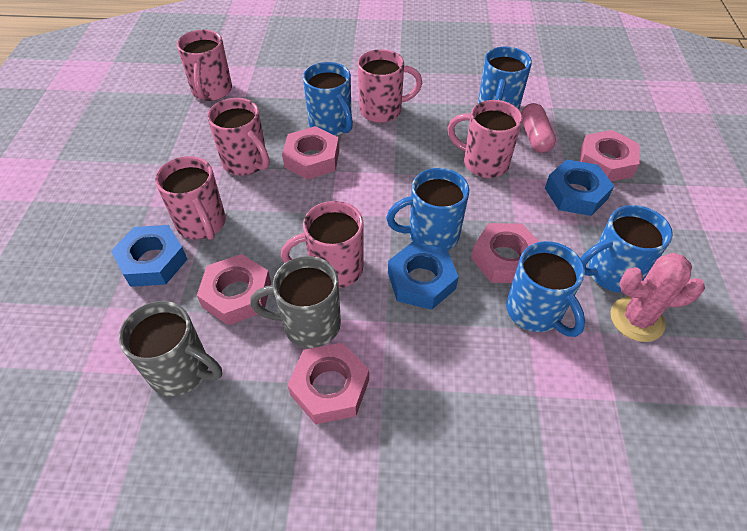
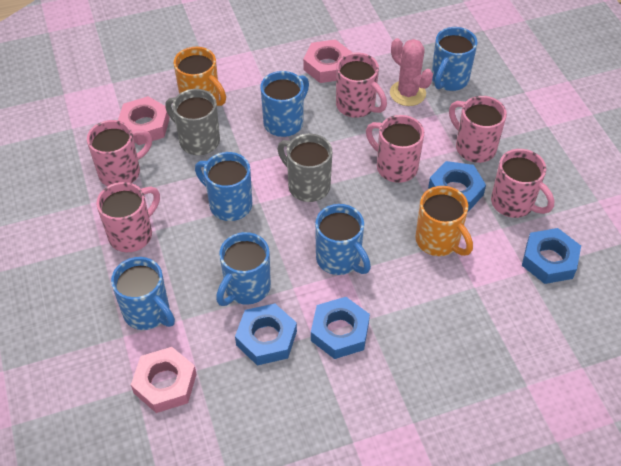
blue mug: [303,62,353,136] [386,168,469,250] [478,47,532,109] [506,241,585,337] [581,205,673,293] = 5 -> [111,257,175,330] [195,152,252,221] [216,232,271,306] [260,71,309,137] [315,204,371,275] [432,27,477,91] = 6
blue nut: [111,225,187,287] [388,242,459,310] [545,159,614,216] = 3 -> [235,304,297,365] [311,297,370,359] [428,161,486,212] [522,228,581,284] = 4
orange mug: none = 0 -> [174,47,226,106] [416,186,473,256] = 2
pink capsule: [521,103,556,153] = 1 -> none = 0
pink nut: [197,254,271,325] [282,126,339,180] [287,343,369,424] [471,223,539,283] [580,130,640,181] = 5 -> [118,96,170,145] [131,347,197,413] [303,39,352,83] = 3

